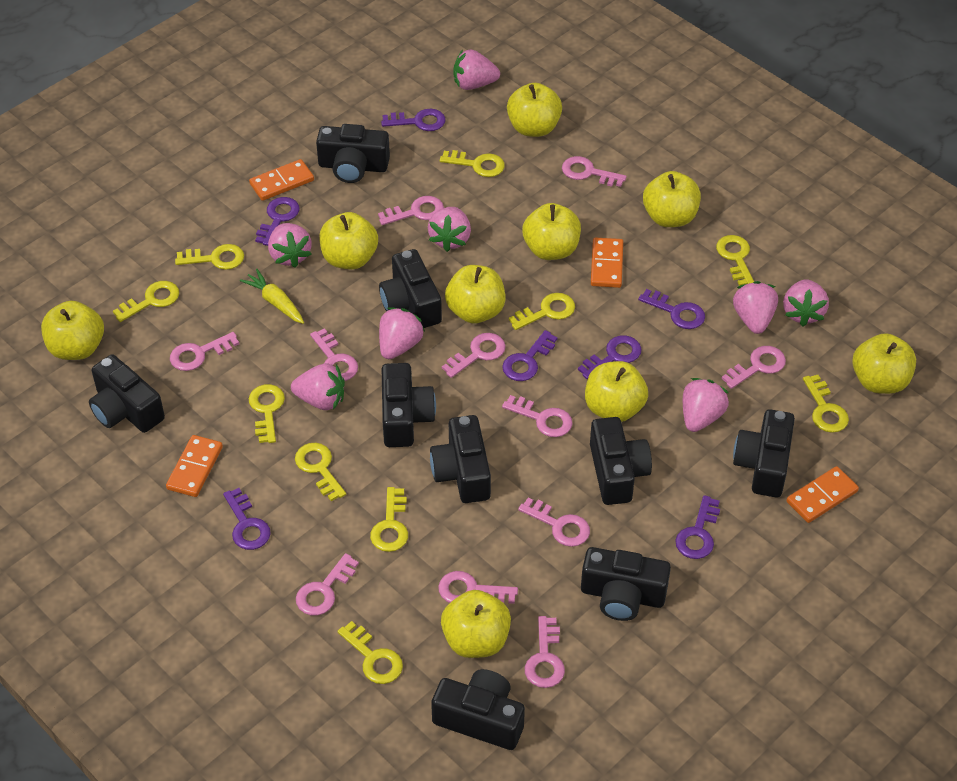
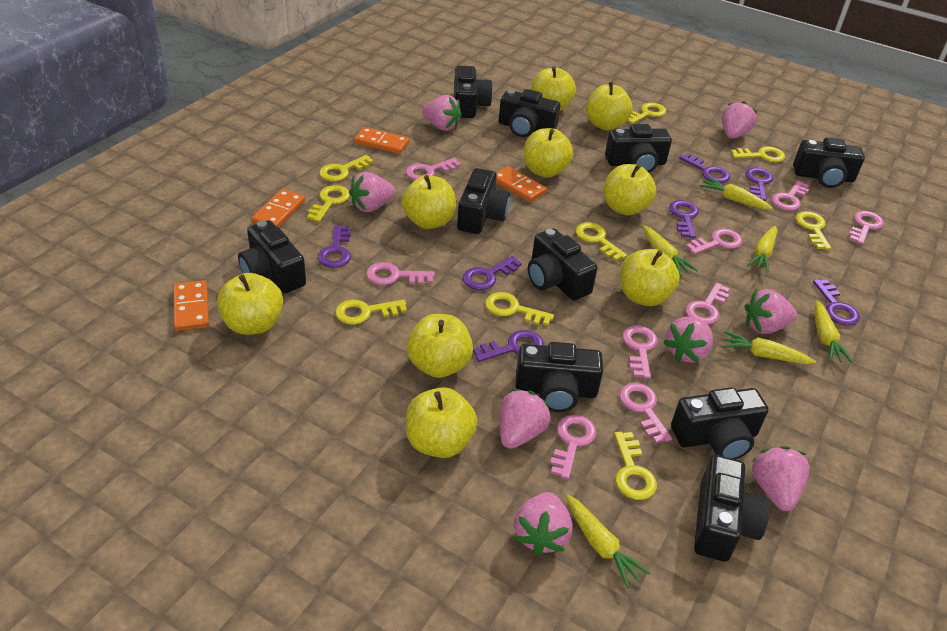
black camera: [89,355,165,433] [316,124,390,183] [379,249,442,328] [382,363,436,447] [430,415,491,503] [431,669,525,750] [581,547,671,621] [590,417,652,505] [733,409,795,497] = 9 -> [238,220,306,293] [454,66,493,118] [457,168,510,234] [499,89,560,137] [516,342,603,412] [528,228,597,301] [605,124,672,173] [671,387,769,459] [694,455,770,562] [793,137,865,188] = 10
pink key: [170,332,239,371] [296,553,359,615] [310,328,358,381] [378,196,444,225] [438,571,518,604] [442,333,506,378] [502,395,573,437] [518,497,590,547] [525,616,565,688] [562,156,627,187] [722,346,786,389] = 11 -> [366,262,435,285] [406,158,461,180] [550,415,596,479] [619,383,672,443] [622,325,658,379] [685,283,729,325] [686,228,742,255] [772,180,810,211] [849,211,884,245] = 9
yellow carrot: [240,269,304,324] = 1 -> [566,495,650,588] [643,225,698,276] [700,177,773,210] [722,331,816,364] [747,226,777,273] [815,300,853,363] = 6
yellow key: [113,281,179,322] [175,244,244,270] [249,384,285,443] [295,443,346,501] [338,621,403,684] [370,487,408,552] [440,150,505,177] [509,293,575,330] [716,235,754,286] [803,375,849,433] = 10 -> [307,185,350,222] [319,155,374,181] [335,299,407,325] [485,292,554,326] [576,222,627,261] [614,432,657,500] [627,103,666,124] [731,146,785,162] [796,211,831,250] = 9

